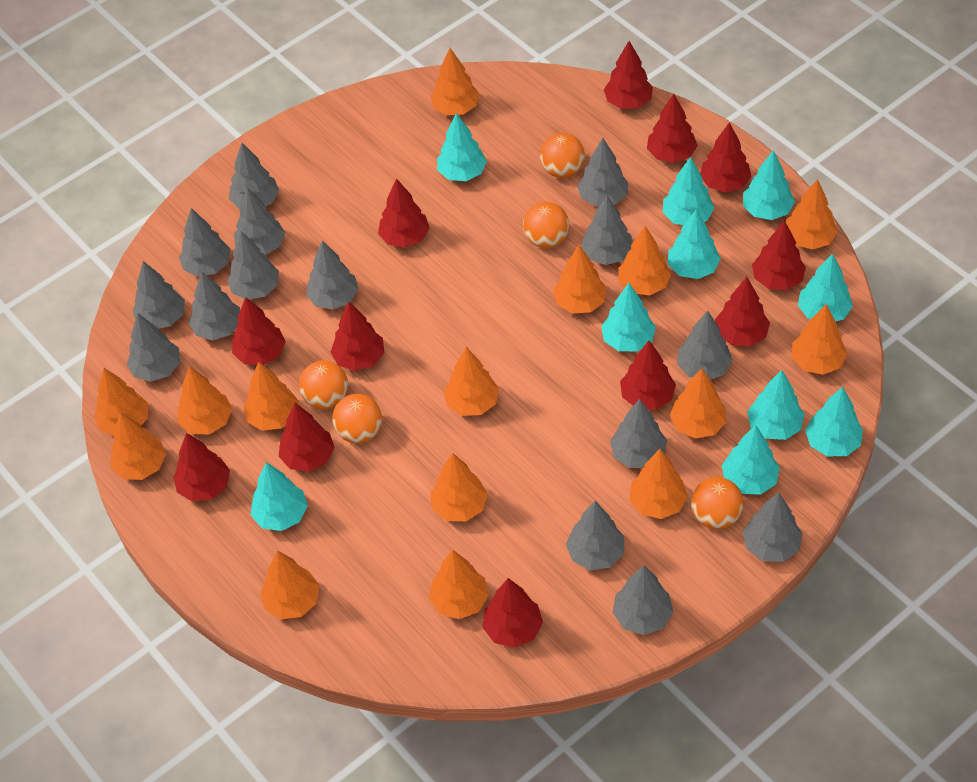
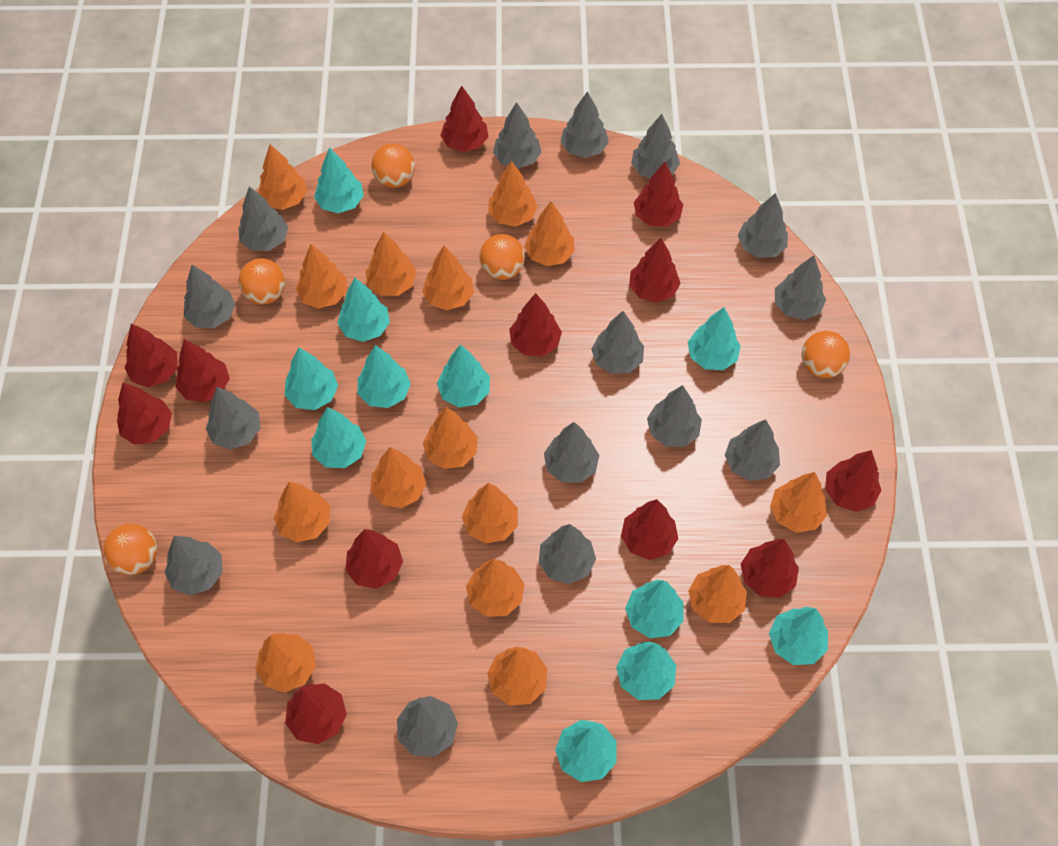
turquoise tree: [251,462,308,531] [437,113,487,181] [601,283,656,351] [663,157,714,225] [668,209,721,279] [722,425,780,495] [743,150,795,220] [747,370,805,440] [798,253,853,322] [805,387,863,456] = 10 -> [285,347,338,410] [311,407,366,468] [314,147,364,213] [337,278,390,342] [358,345,411,408] [437,344,490,407] [555,720,617,782] [616,641,676,700] [625,580,683,638] [688,307,741,370] [769,607,828,665] = 11

